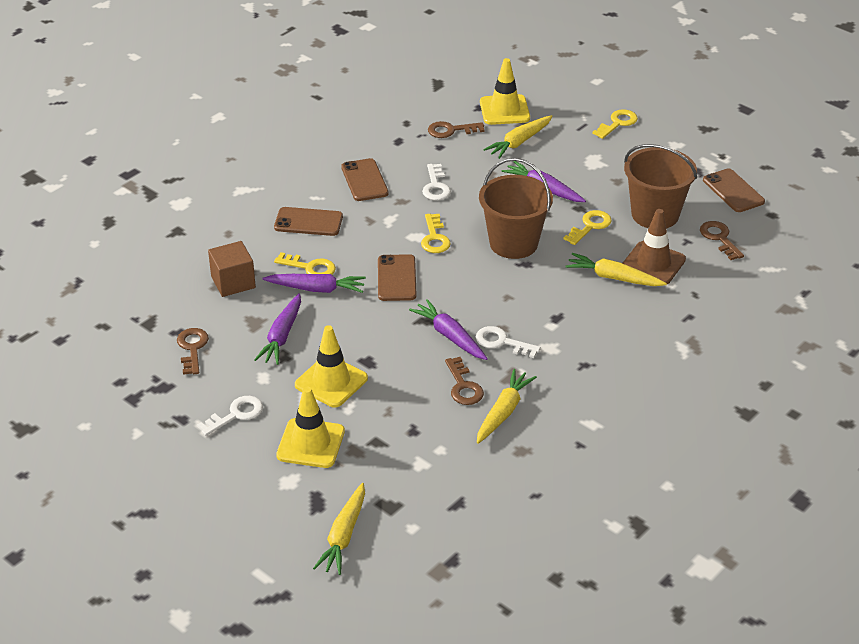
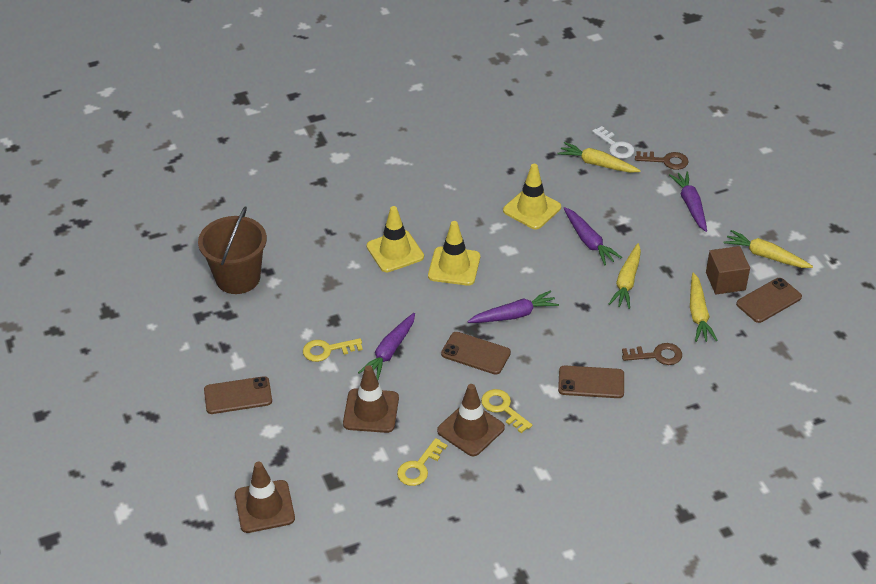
brown bucket: [479,158,553,259] [624,144,697,228] = 2 -> [198,206,267,294] = 1
brown key: [177,328,209,375] [428,121,485,138] [445,357,484,405] [700,221,744,260] = 4 -> [622,343,682,365] [635,151,689,170] = 2
brown traffic cone: [623,209,686,284] = 1 -> [235,462,295,533] [343,365,399,433] [437,384,505,456] = 3
white key: [197,396,263,436] [422,164,451,201] [476,326,541,358] = 3 -> [592,126,635,159] = 1
yellow key: [274,252,336,275] [421,214,451,253] [563,210,612,245] [592,109,638,139] = 4 -> [303,338,363,362] [397,438,447,486] [481,389,532,433] = 3

